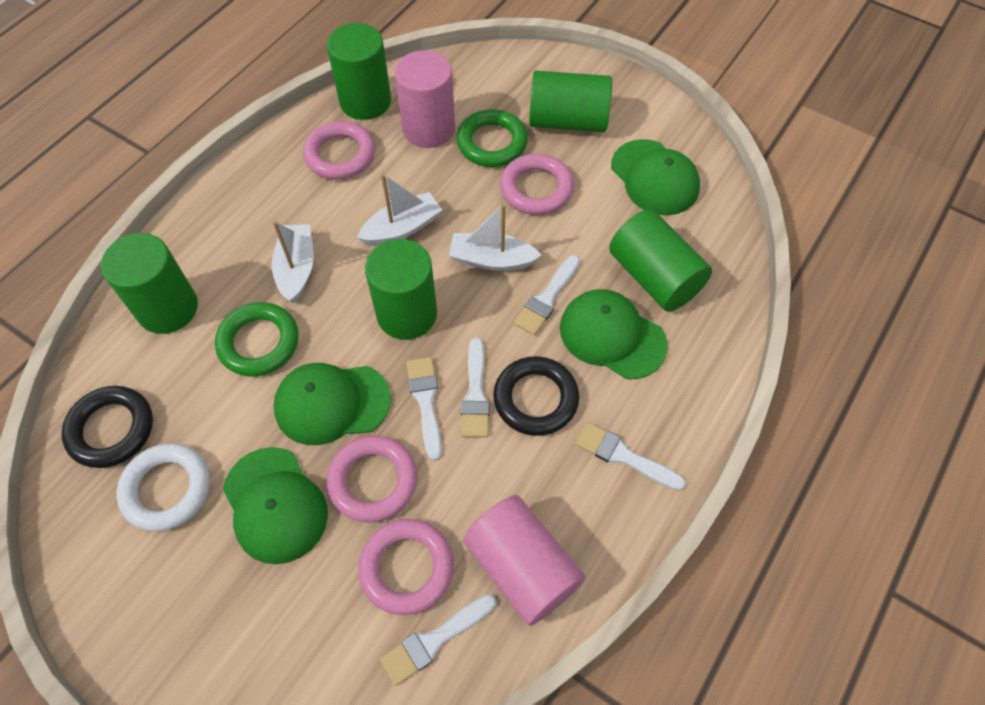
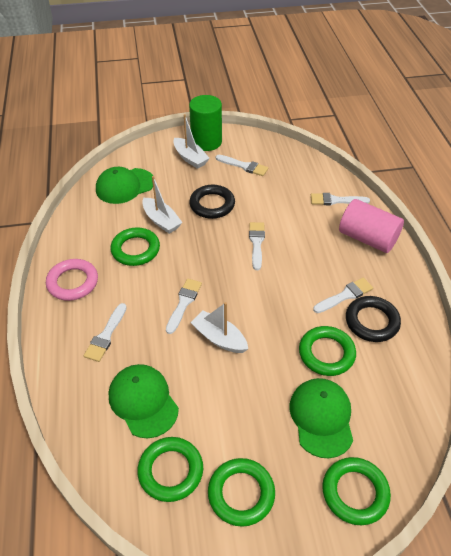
green cap: [223,447,328,564] [273,363,391,445] [560,289,668,379] [611,139,700,215] = 4 -> [96,167,153,204] [109,364,179,438] [290,378,353,458] = 3
green cylinder: [101,233,198,334] [327,23,391,120] [365,239,437,340] [529,71,612,132] [609,209,712,312] = 5 -> [189,95,222,151] = 1
green ring: [215,302,299,377] [457,109,528,167] = 2 -> [111,227,160,266] [137,437,203,502] [208,458,275,527] [299,326,356,376] [322,457,391,525] = 5
pink cylinder: [395,50,455,148] [463,495,586,626] = 2 -> [339,199,404,253] = 1
pink ring: [303,121,375,180] [327,435,417,523] [358,519,454,615] [500,154,574,215] = 4 -> [46,259,98,301] = 1
white brush: [380,594,497,686] [406,357,442,461] [461,337,489,437] [514,255,580,335] [575,422,686,491] = 5 -> [84,303,127,362] [166,278,202,334] [216,155,268,176] [249,222,265,270] [311,193,370,205] [313,277,373,313] = 6
white ring: [117,443,210,531] = 1 -> none = 0

